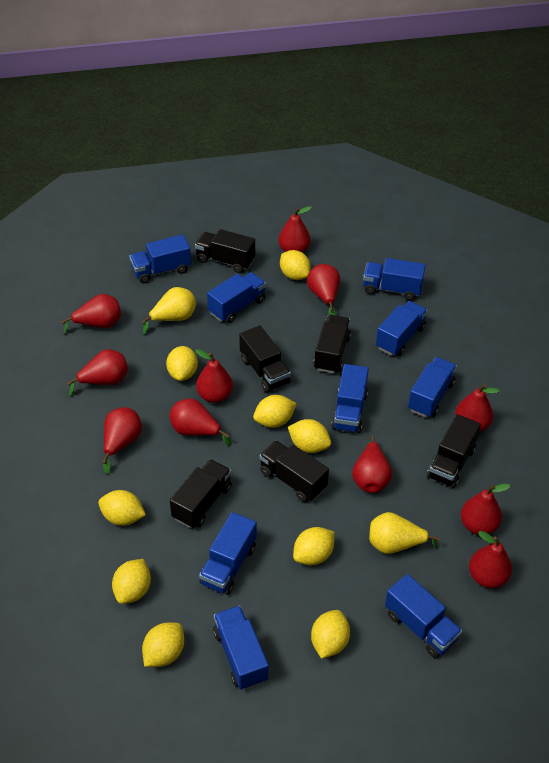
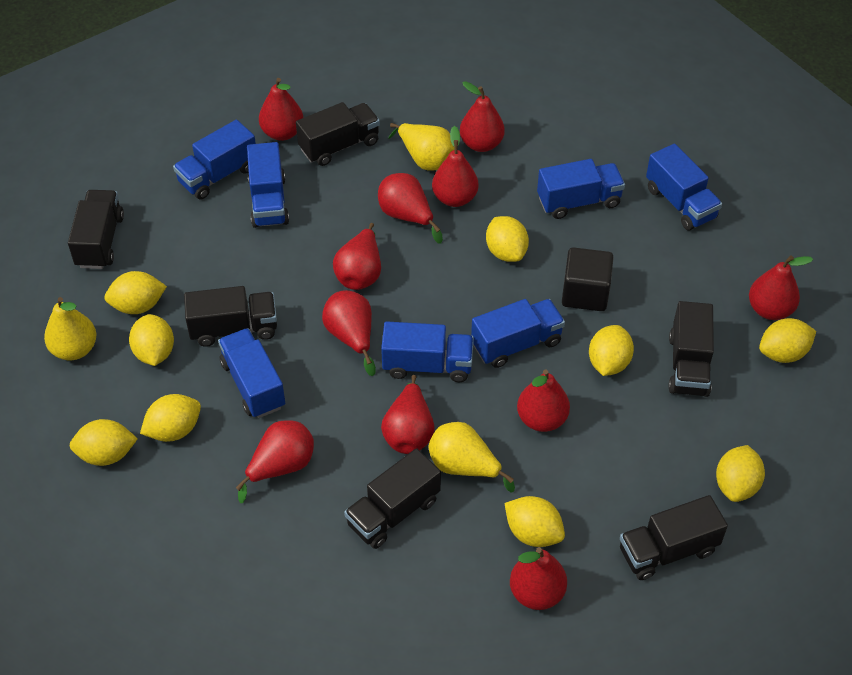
black cube: none = 0 -> [562,247,614,311] = 1
blue truck: [129,234,191,283] [199,512,257,595] [207,272,266,323] [213,605,269,690] [331,364,369,433] [363,258,426,301] [376,301,428,356] [385,574,462,658] [408,357,457,418] = 9 -> [173,120,256,199] [218,328,285,418] [247,142,289,228] [381,321,474,382] [471,299,565,368] [537,159,625,219] [646,144,722,231] = 7
yellow pear: [142,287,196,334] [369,512,440,554] = 2 -> [44,297,96,360] [388,123,455,171] [429,422,515,493] = 3

